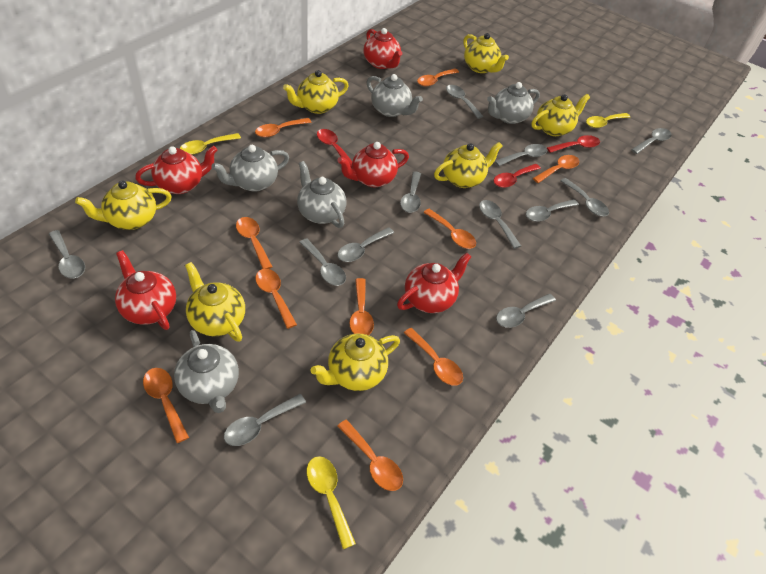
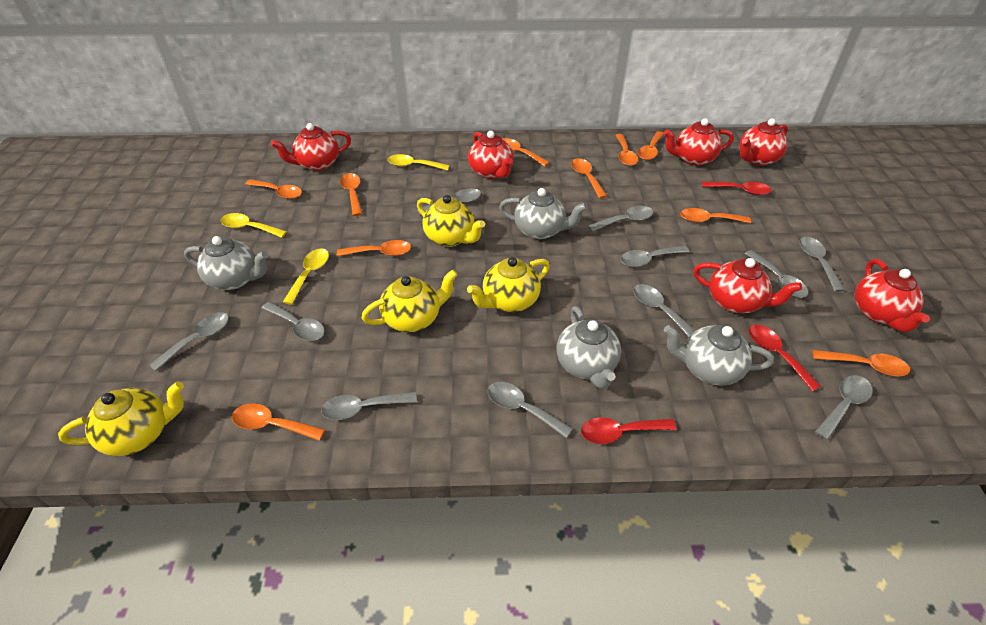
grey spoon: [49,230,85,279] [224,394,306,446] [299,238,346,286] [337,227,394,262] [400,171,421,213] [446,85,484,119] [479,200,521,249] [495,144,547,166] [496,294,556,328] [526,199,579,222] [560,178,609,216] [631,128,672,154] = 12 -> [149,312,229,371] [261,302,325,341] [321,392,417,420] [417,188,481,215] [488,382,573,438] [588,206,653,232] [620,246,689,267] [633,284,695,337] [745,250,809,298] [799,237,845,292] [815,375,873,440] = 11
grey teapot: [174,330,239,413] [211,145,289,192] [297,161,346,228] [367,74,423,117] [487,82,540,124] = 5 -> [184,236,268,290] [499,188,587,239] [556,306,621,389] [664,325,774,386] = 4
red teapot: [115,250,176,330] [135,146,217,194] [338,142,409,187] [363,28,402,69] [397,253,471,313] = 5 -> [271,123,351,171] [468,131,514,179] [664,118,734,166] [693,258,802,313] [739,118,788,166] [854,259,930,332] = 6
yellow teapot: [75,181,172,230] [185,262,245,342] [283,70,349,114] [310,333,400,391] [434,142,502,188] [463,33,509,73] [531,94,590,136] = 7 -> [58,382,184,456] [362,270,458,332] [417,195,485,247] [467,257,550,312] = 4

